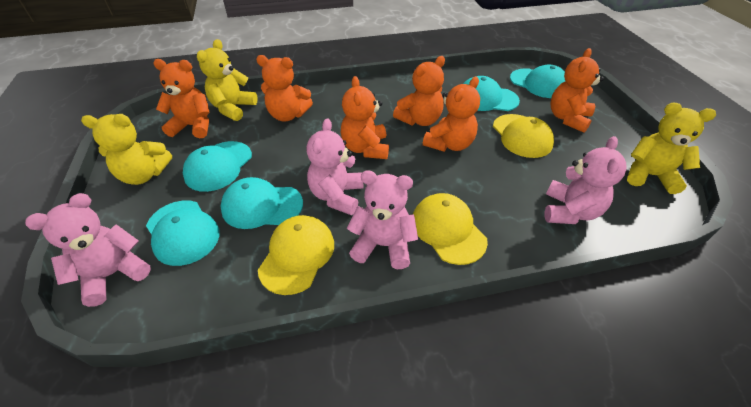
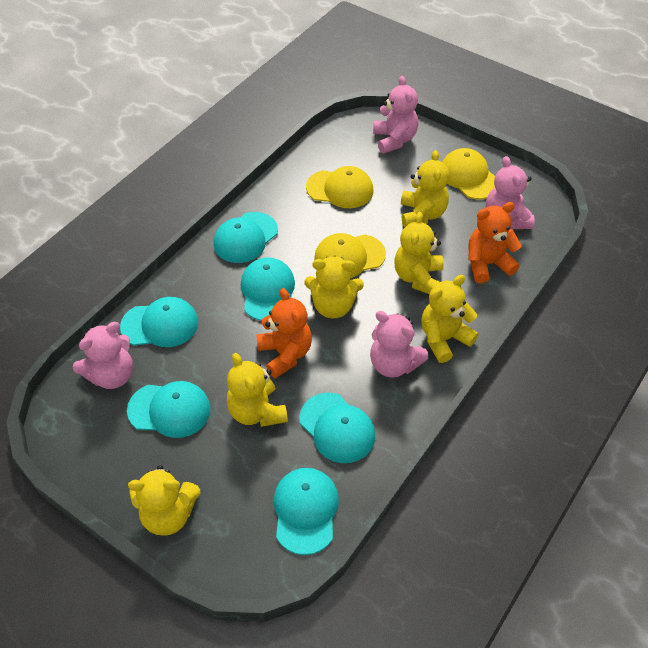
orange teddy bear: [153,59,210,138] [256,55,313,121] [341,76,389,159] [393,56,445,126] [423,76,480,152] [550,48,604,132] = 6 -> [256,288,312,378] [468,202,522,283] = 2
turquoise cap: [146,201,220,266] [183,141,252,192] [221,177,303,229] [463,76,520,111] [510,64,565,98] = 5 -> [120,297,199,347] [127,381,211,438] [213,212,278,263] [241,257,295,321] [274,468,339,555] [299,393,375,463] = 6
yellow teddy bear: [81,114,172,185] [197,39,258,121] [627,103,716,194] = 3 -> [128,465,201,536] [227,353,288,427] [305,256,364,318] [395,212,444,294] [401,150,449,228] [421,275,478,363] = 6

